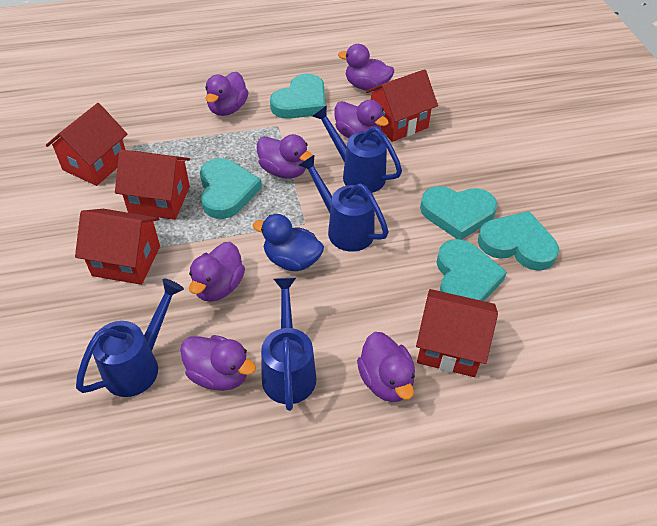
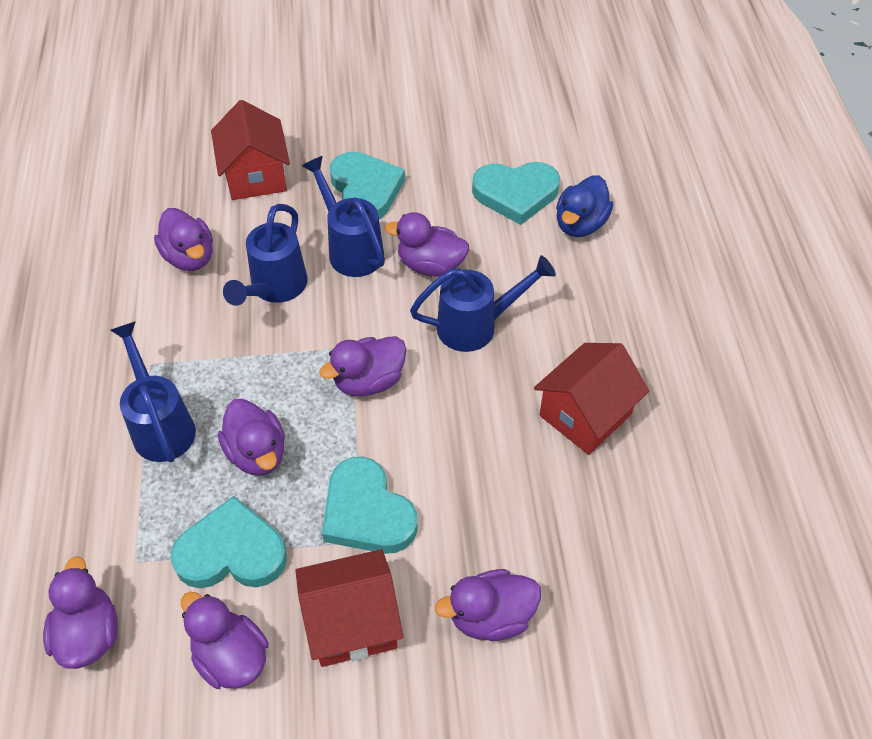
red house: [46,103,127,186] [75,209,160,285] [115,150,190,220] [366,69,438,142] [416,289,498,377] = 5 -> [211,100,290,200] [296,549,404,667] [534,343,649,455] = 3
turquoise heart: [200,158,262,219] [270,74,325,119] [420,186,497,240] [436,239,507,301] [478,211,559,271] = 5 -> [171,496,287,588] [322,457,418,554] [330,152,405,220] [472,162,560,225] = 4

